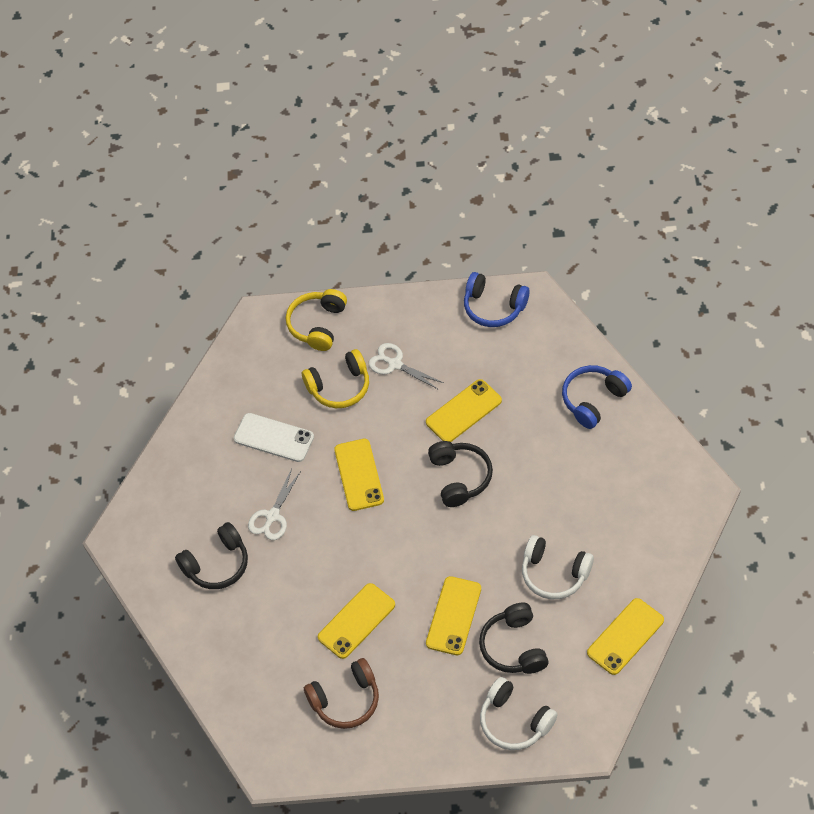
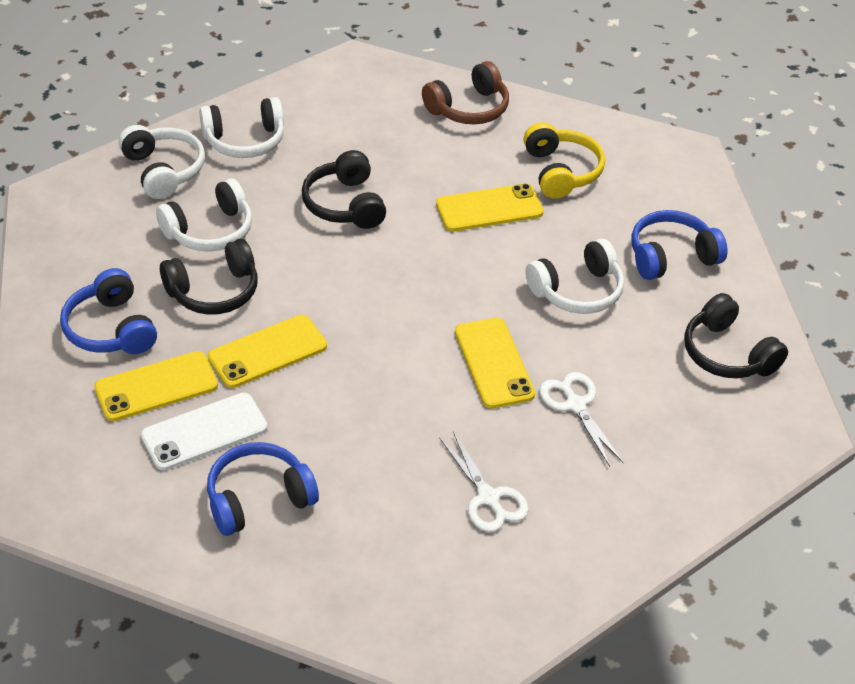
blue headphones: [464,272,530,327] [562,365,632,429] = 2 -> [60,268,157,354] [207,442,319,536] [631,210,728,280] = 3
white headphones: [480,677,557,750] [522,535,594,599] = 2 -> [118,125,205,199] [156,178,252,252] [199,97,284,158] [526,238,624,314] = 4
yellow headphones: [286,289,347,351] [302,349,369,408] = 2 -> [523,122,605,199] = 1
yellow phone: [318,583,395,659] [334,439,384,511] [426,379,502,442] [426,576,481,655] [587,598,664,675] = 5 -> [94,351,218,421] [208,315,327,388] [436,184,544,231] [455,318,535,408] = 4

